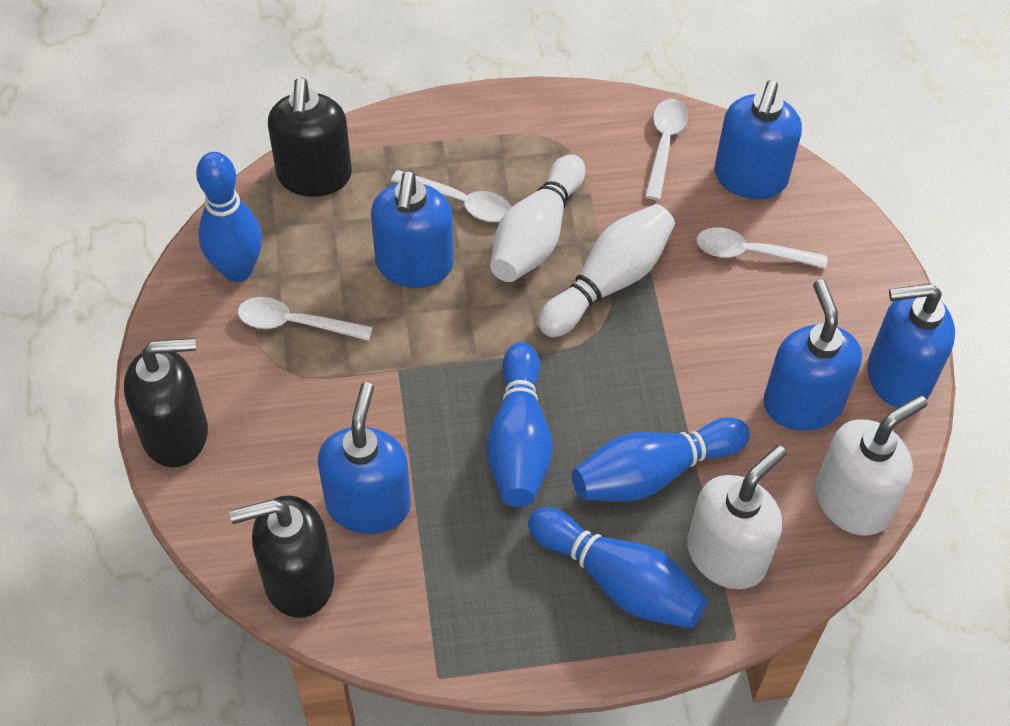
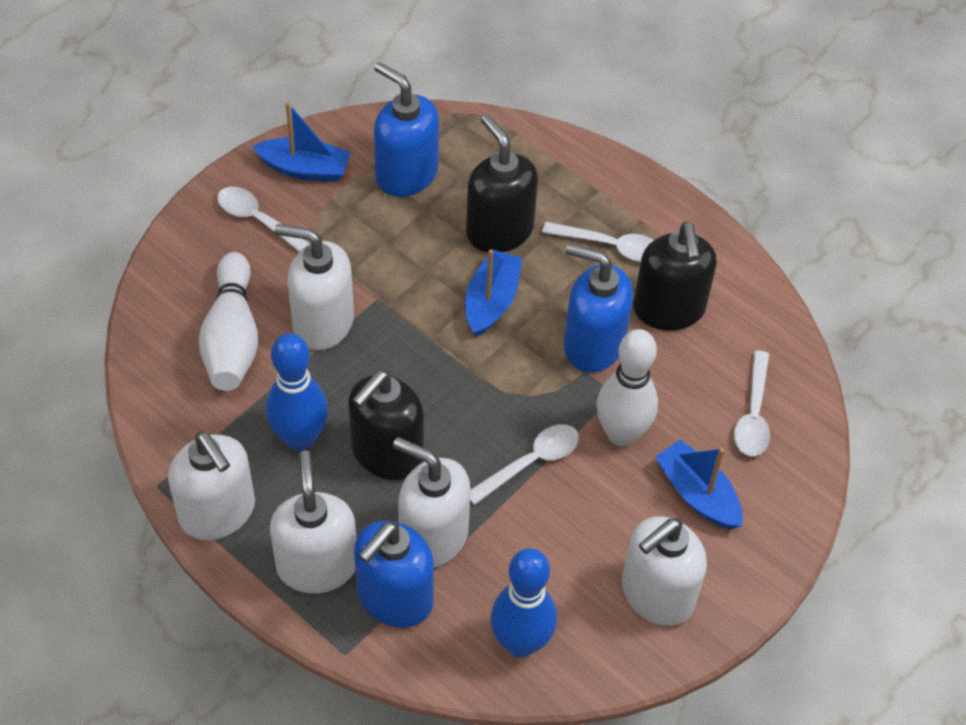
blue boat: none = 0 -> [252,102,351,182] [465,249,522,337] [655,439,743,529] = 3
blue bowling pin: [196,152,262,282] [486,342,553,507] [528,507,708,628] [572,417,750,502] = 4 -> [266,333,328,451] [491,548,557,657] = 2
blue soap dispenser: [318,382,411,534] [371,170,453,288] [714,80,802,199] [763,279,862,431] [867,283,955,408] = 5 -> [354,521,434,628] [374,62,439,197] [564,244,633,372] = 3
white soap dispenser: [687,445,787,589] [815,395,927,536] = 2 -> [168,431,255,540] [270,450,357,593] [275,224,354,350] [393,437,471,568] [622,516,707,626] = 5

